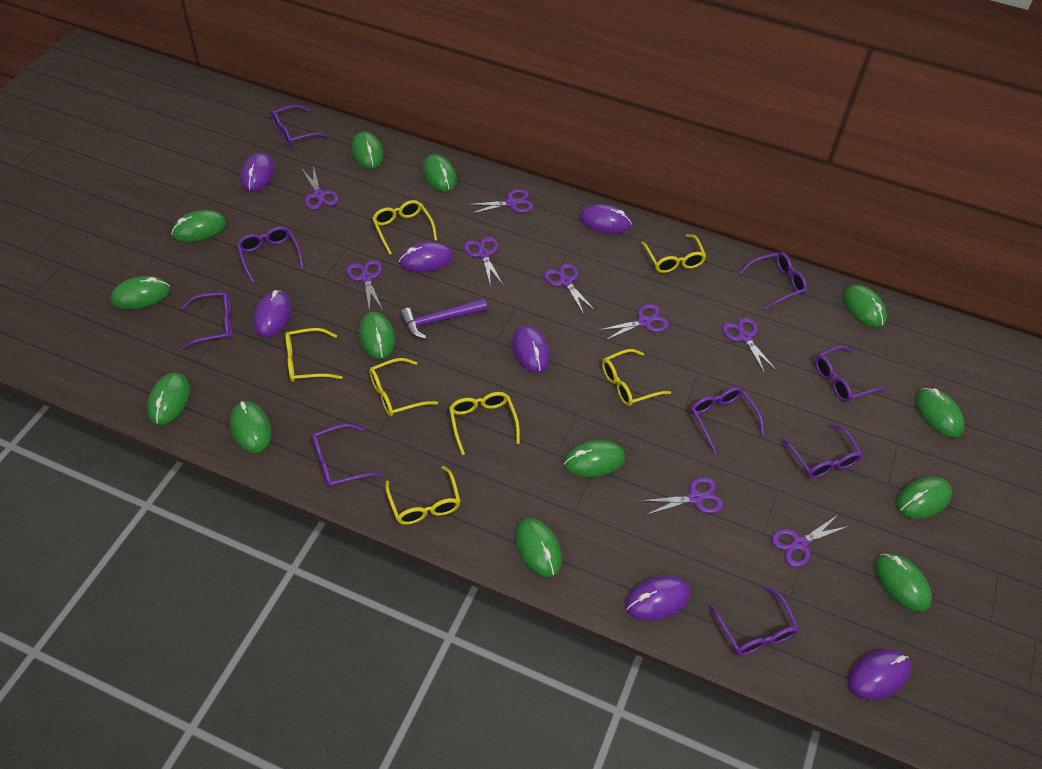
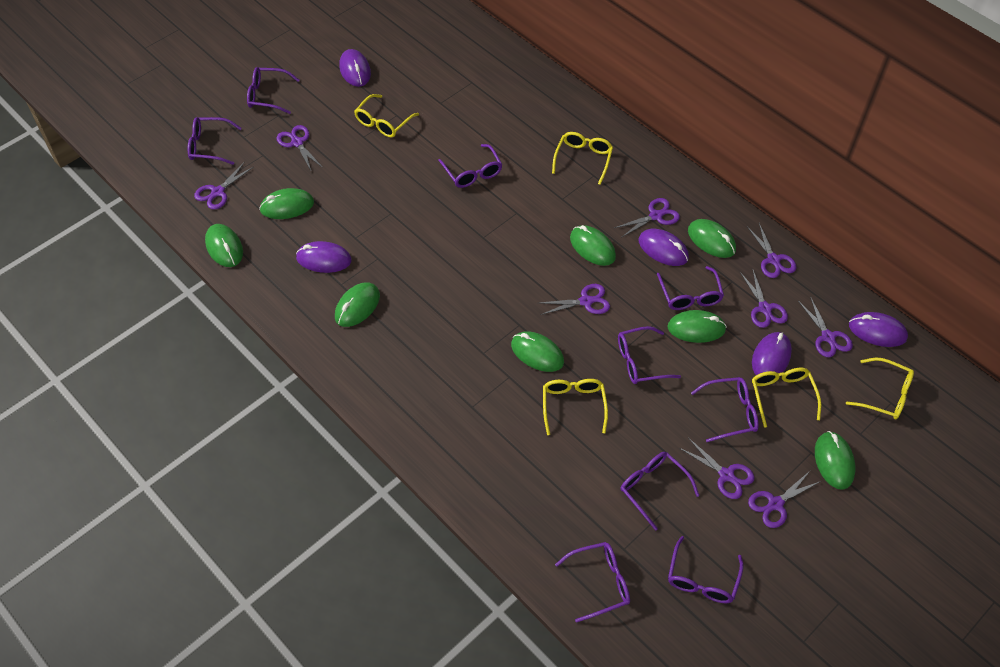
green mouse: [111,276,170,309] [147,373,190,425] [171,210,226,242] [230,401,272,453] [352,132,383,169] [359,312,395,359] [423,154,457,192] [515,518,562,577] [563,440,625,477] [843,284,887,328] [875,553,932,612] [896,477,952,519] [916,388,964,438] = 13 -> [205,224,243,267] [259,188,314,219] [335,282,380,327] [511,331,564,372] [570,225,616,266] [667,310,727,343] [688,219,736,258] [815,431,856,490] = 8
purple hammer: [400,298,487,339] = 1 -> none = 0
purple mouse: [240,153,274,192] [253,290,292,337] [399,242,453,272] [512,325,550,373] [580,204,632,234] [625,576,690,621] [848,649,911,700] = 7 -> [296,241,352,273] [339,49,371,87] [639,229,689,266] [752,332,792,375] [849,312,908,347] = 5
yellow glasses: [285,328,343,382] [369,358,438,417] [372,200,437,255] [385,466,461,525] [449,392,520,455] [602,349,671,406] [641,234,706,273] = 7 -> [354,94,419,138] [543,379,608,435] [552,132,613,185] [752,368,821,428] [846,358,914,419] = 5

